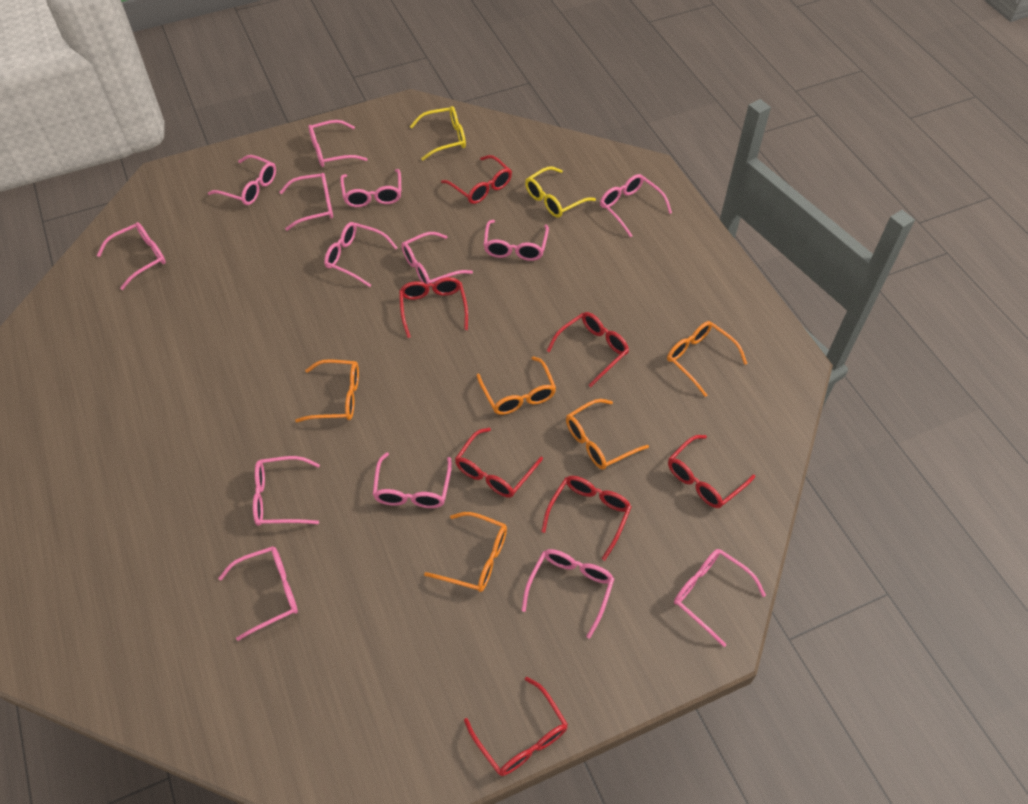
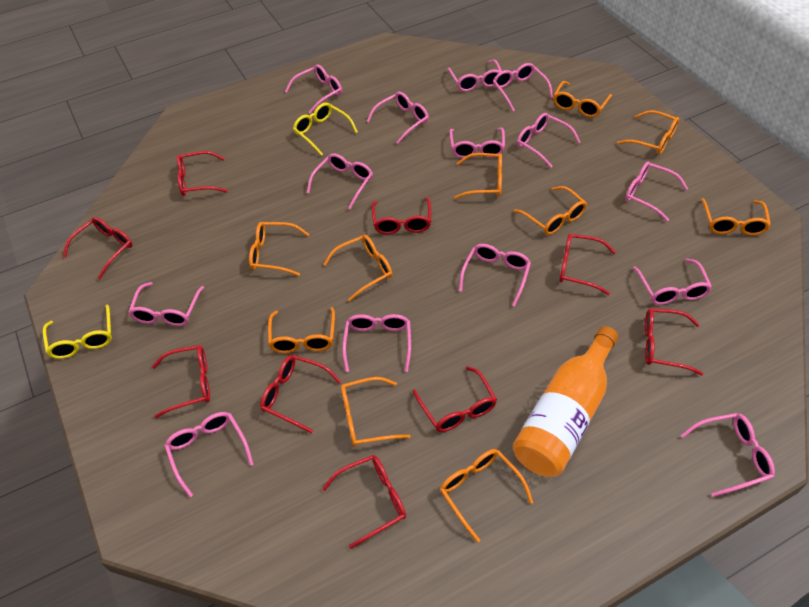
orange bottle: none = 0 -> [513,326,619,477] = 1
orange glasses: [295,359,359,422] [424,512,507,592] [476,356,556,415] [566,399,649,470] [667,321,747,397] = 5 -> [249,222,309,276] [268,307,335,353] [323,235,392,301] [341,377,411,446] [440,449,533,542] [454,153,502,199] [514,186,587,235] [553,81,612,117] [617,110,679,155] [701,198,771,236] = 10
red glasses: [399,277,468,338] [441,155,512,204] [455,428,543,498] [464,676,568,776] [541,476,631,561] [547,312,629,387] [668,435,755,508] = 7 -> [63,217,133,279] [152,345,210,418] [177,151,228,196] [260,355,341,433] [322,455,406,549] [371,198,431,235] [413,366,497,432] [559,234,616,295] [645,308,703,375] = 9

